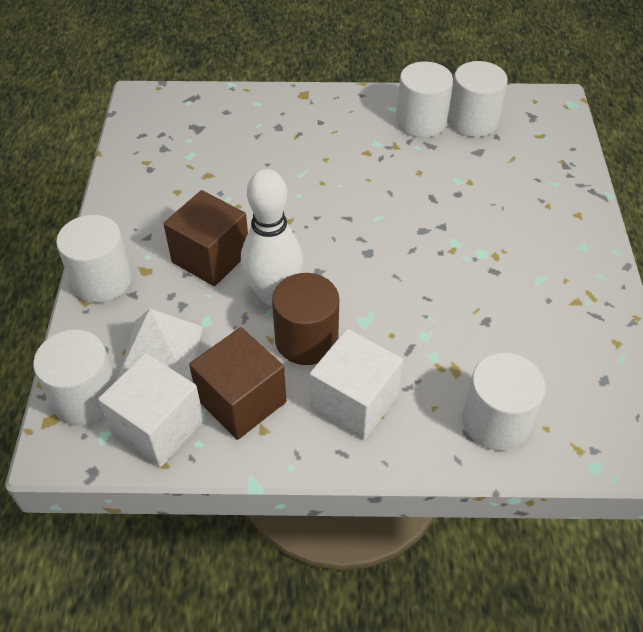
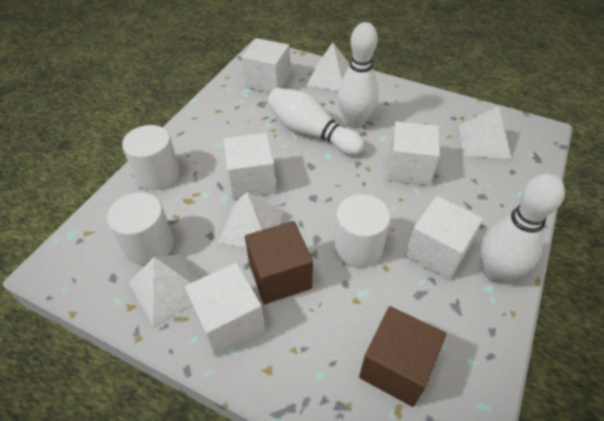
brown cylinder: [272,273,339,365] = 1 -> none = 0
white bowling pin: [241,169,303,306] = 1 -> [267,88,365,156] [337,22,379,128] [480,173,565,283] = 3
white cube: [98,353,204,467] [310,329,403,440] = 2 -> [185,263,265,356] [223,133,276,199] [242,38,290,93] [387,121,440,186] [405,196,483,280] = 5
white cylinder: [33,330,117,426] [56,215,132,303] [396,61,453,138] [448,61,508,137] [462,353,546,451] = 5 -> [107,192,174,265] [122,125,180,190] [334,194,391,267] = 3
white pyramid: [118,309,203,381] = 1 -> [129,254,198,327] [218,192,284,248] [306,43,350,91] [459,106,511,159] = 4

